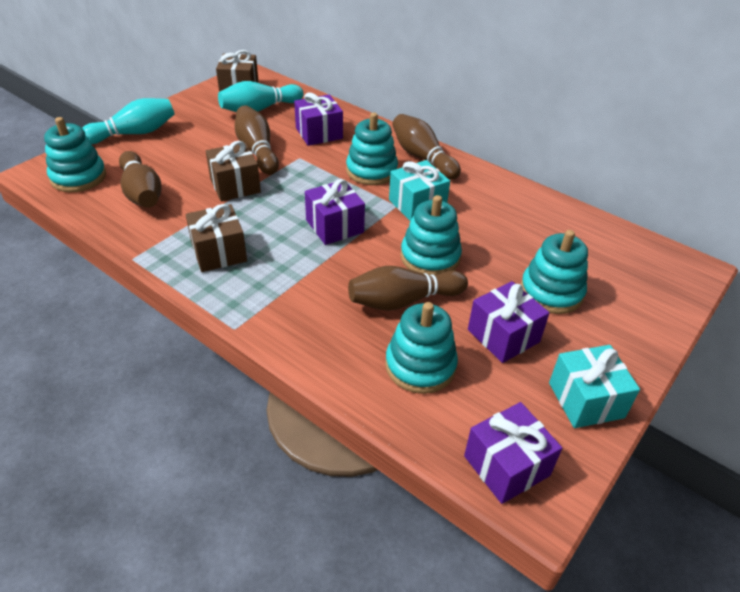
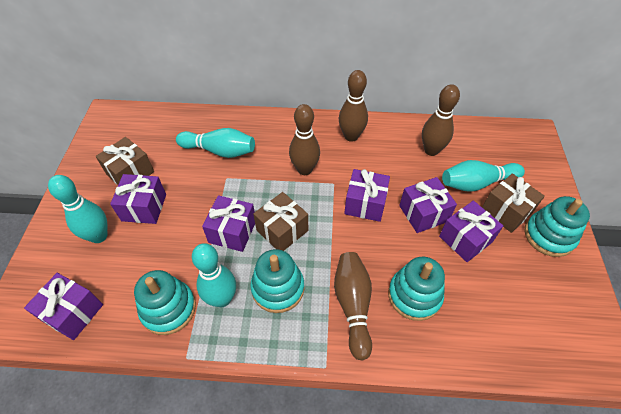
purple gift: [294,93,343,146] [305,179,365,245] [464,402,562,504] [468,281,549,363] = 4 -> [24,273,103,340] [110,174,166,224] [202,195,255,252] [344,169,390,222] [399,177,457,233] [439,201,503,262] = 6
turquoise bowling pin: [82,98,175,144] [218,81,303,112] = 2 -> [48,175,108,243] [176,128,255,158] [192,243,236,307] [442,160,525,192] = 4
turquoise gift: [389,160,450,221] [549,345,640,428] = 2 -> none = 0
turquoise stacking toy: [44,117,106,192] [346,112,398,185] [385,302,458,394] [401,195,462,276] [521,230,588,314] = 5 -> [134,270,196,335] [250,249,304,313] [388,257,445,321] [525,196,590,257] = 4

